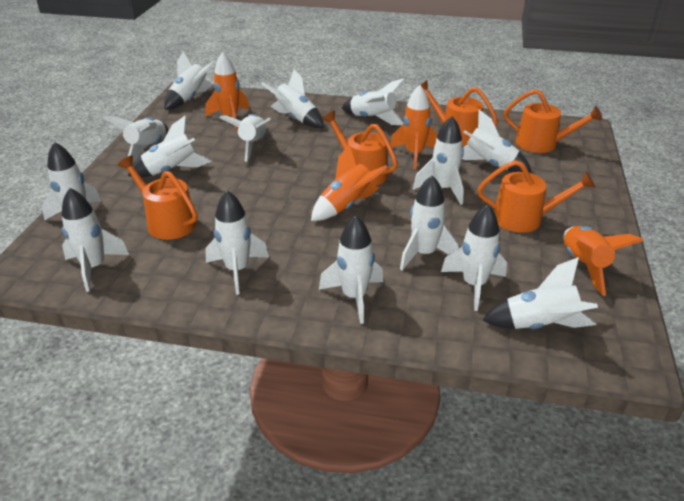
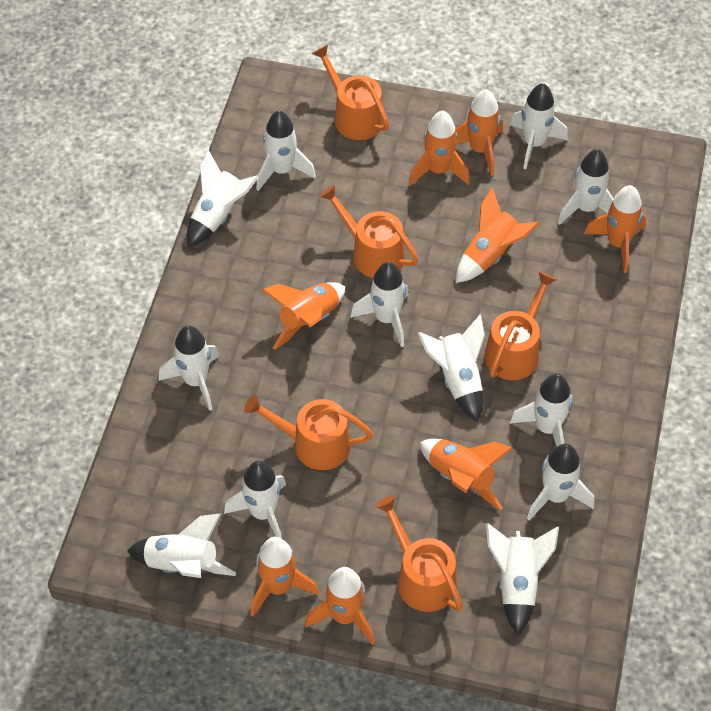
orange rocket: [205,52,249,129] [311,145,388,221] [390,85,437,169] [563,226,644,296] = 4 -> [250,537,319,617] [262,282,345,350] [305,567,375,645] [409,111,470,186] [420,439,513,510] [455,89,503,176] [456,188,540,283] [584,185,646,273] = 8
white rocket: [42,142,102,220] [62,188,129,292] [103,116,168,162] [128,115,212,177] [164,51,216,110] [206,190,269,295] [219,114,271,162] [262,69,324,128] [319,216,383,324] [342,78,405,125] [400,175,459,270] [413,116,464,205] [441,204,507,311] [462,110,532,172] [482,257,598,329] = 15 -> [127,513,236,578] [159,325,219,411] [187,150,259,247] [224,461,286,539] [256,111,316,191] [350,262,409,347] [418,315,485,422] [486,523,559,635] [510,83,568,169] [510,374,573,446] [527,444,594,521] [558,149,614,225] = 12

